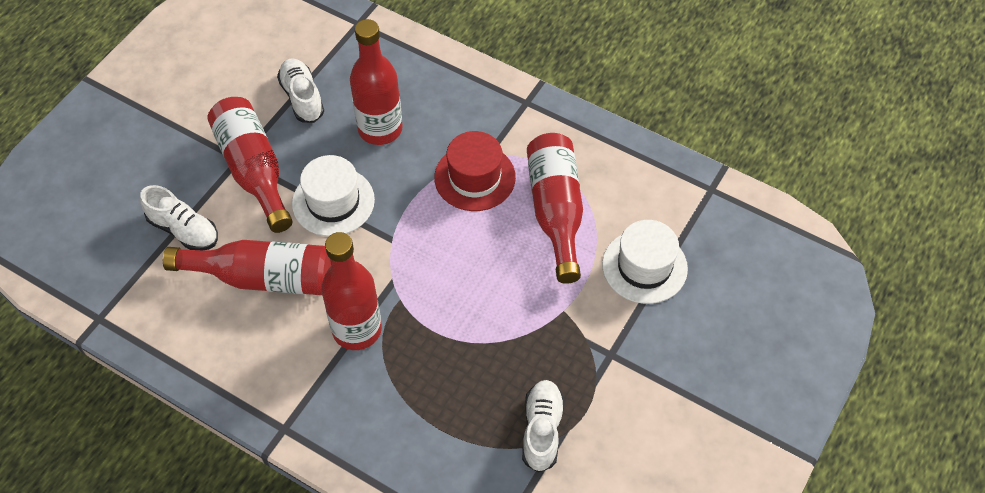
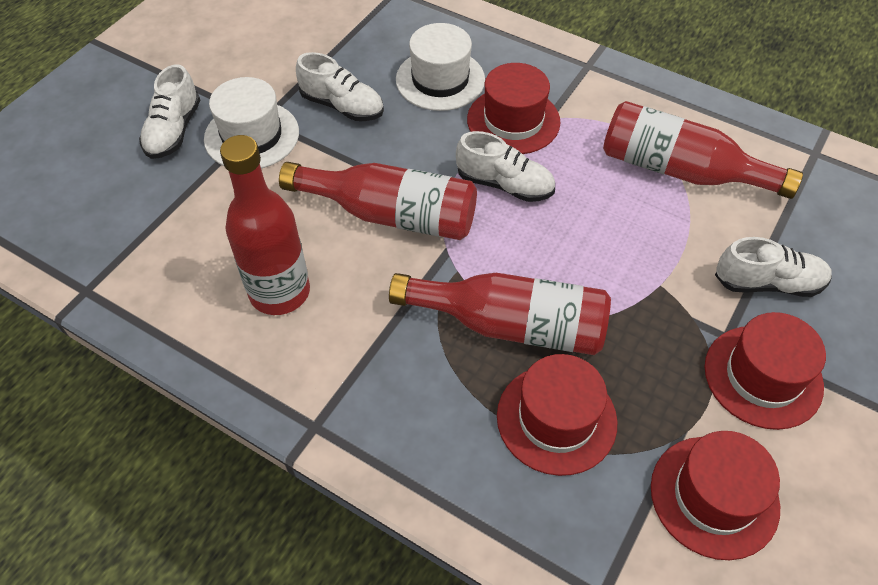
red bottle: [163,240,331,295] [208,97,293,233] [321,232,382,350] [350,19,403,145] [527,133,583,284] = 5 -> [220,135,310,315] [279,162,477,240] [389,273,611,355] [603,101,803,199] = 4
red hat: [434,131,516,211] = 1 -> [467,63,561,154] [497,354,617,476] [651,431,780,560] [705,312,826,430] = 4
white shoe: [140,185,218,250] [277,58,324,123] [522,380,565,473] = 3 -> [139,64,200,159] [296,52,384,121] [456,131,555,202] [715,237,832,297] = 4

